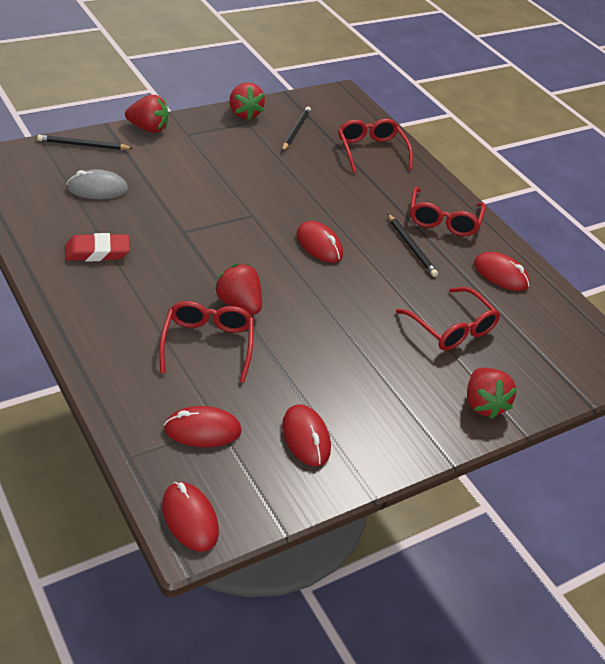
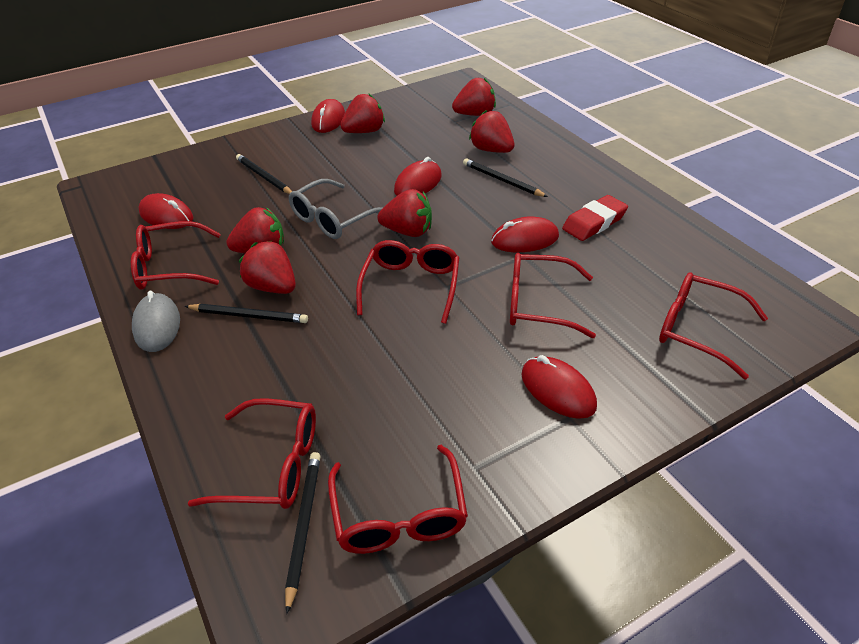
black pencil: [37,135,132,150] [282,107,311,151] [388,214,438,277] = 3 -> [185,304,308,323] [236,154,292,194] [285,452,321,614] [463,158,548,197] = 4
grey glasses: none = 0 -> [289,179,382,239] = 1
red glasses: [159,301,254,383] [338,119,413,173] [396,287,500,351] [410,187,486,236] = 4 -> [131,221,221,290] [188,398,316,509] [328,445,468,554] [356,240,459,324] [510,253,596,338] [659,272,768,379] = 6
red strawberry: [125,95,169,133] [214,264,262,315] [229,83,265,120] [467,368,517,419] = 4 -> [226,207,284,254] [239,240,296,294] [340,93,385,133] [378,189,432,237] [452,78,496,116] [469,110,514,153] = 6

